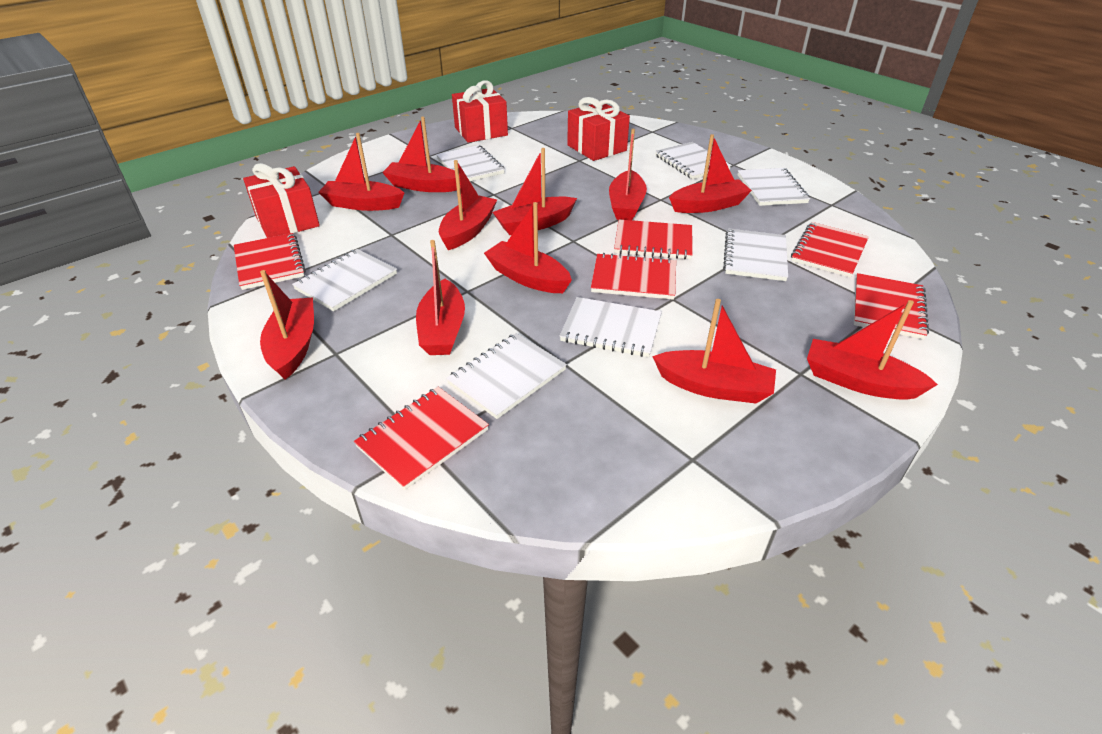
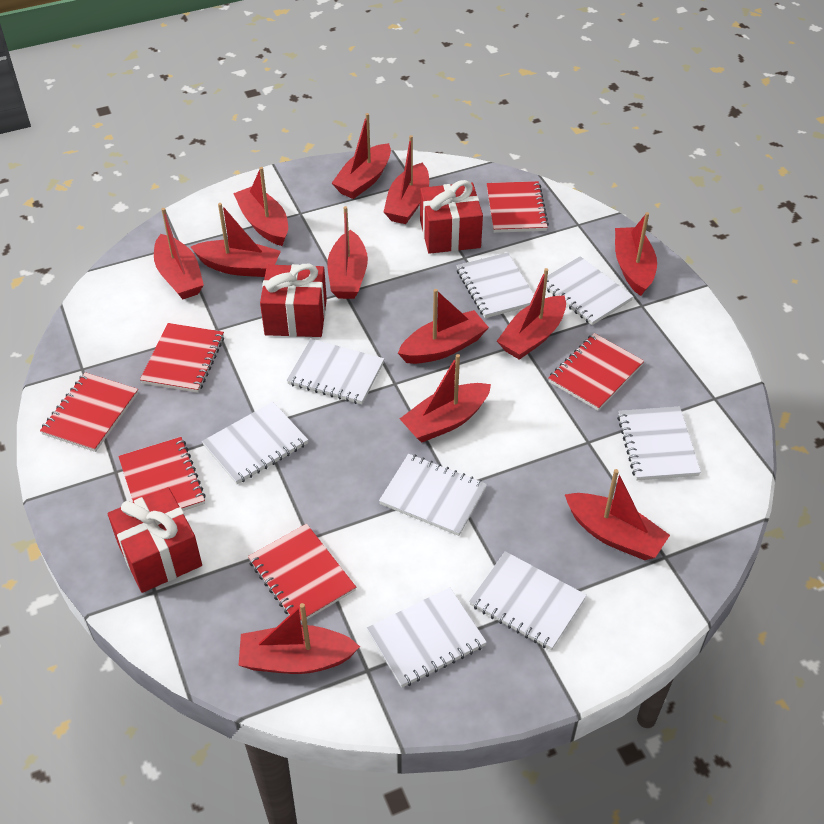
red boat: [260,270,314,380] [318,133,404,211] [382,117,457,192] [416,240,465,355] [439,160,497,250] [484,202,572,293] [493,148,577,235] [609,129,647,220] [652,299,776,403] [669,134,752,213] [807,300,938,400] = 11 -> [154,208,204,299] [191,203,281,277] [233,167,288,246] [238,603,360,674] [327,206,368,299] [332,113,391,199] [384,135,429,224] [398,289,489,364] [400,354,491,443] [497,268,566,360] [565,469,670,560] [615,212,657,296] = 12
white notebook: [292,249,397,311] [436,145,505,181] [446,333,567,419] [560,297,662,357] [655,142,731,180] [723,229,788,281] [738,168,810,206] = 7 -> [202,402,308,484] [287,339,384,404] [367,587,487,688] [379,454,487,536] [456,252,534,318] [469,551,587,650] [539,256,634,325] [617,406,701,480] = 8

